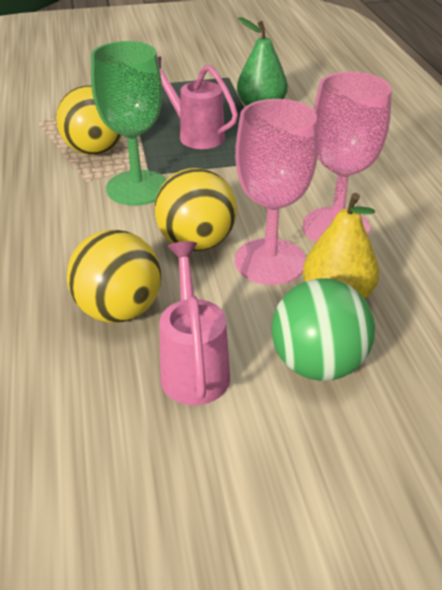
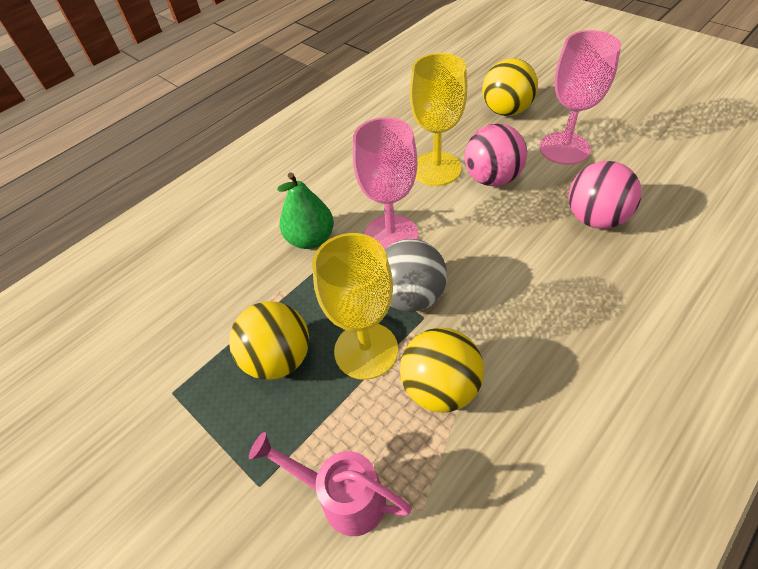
green ball: [271,278,375,381] = 1 -> none = 0
green goblet: [91,41,166,206] = 1 -> none = 0
grey ball: none = 0 -> [385,239,447,312] = 1
pink ball: none = 0 -> [464,123,527,187] [568,161,642,229] = 2
pink watering can: [157,57,238,149] [159,241,230,405] = 2 -> [249,432,412,536] = 1
yellow goblet: none = 0 -> [312,233,398,380] [410,53,467,186] = 2
yellow pear: [303,193,379,299] = 1 -> none = 0

